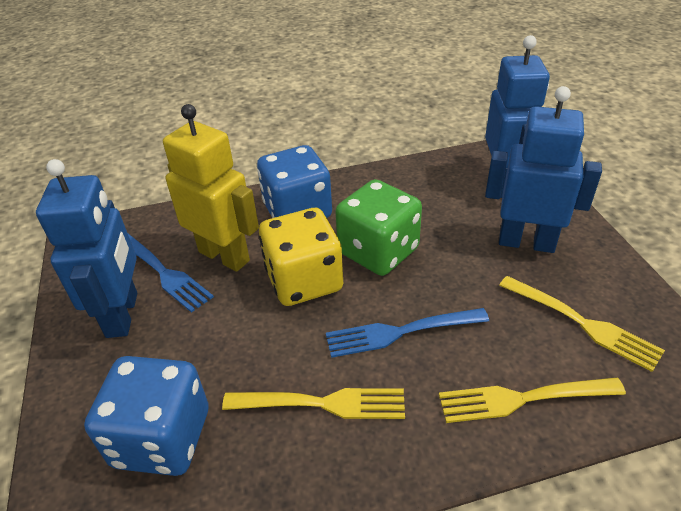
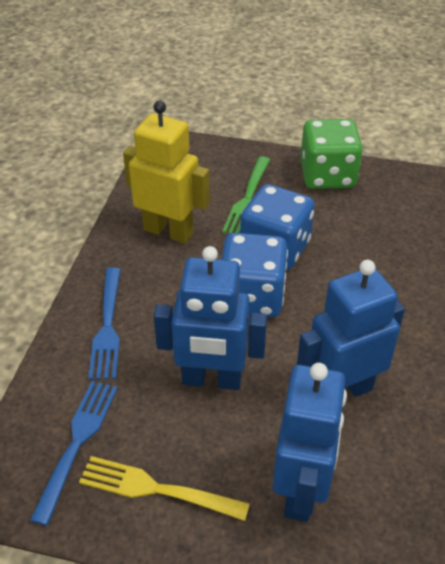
green fork: none = 0 -> [222,157,270,234] = 1
yellow dice: [259,208,343,306] = 1 -> none = 0
yellow fork: [222,388,405,419] [439,377,626,423] [499,276,665,372] = 3 -> [79,456,250,521] = 1

